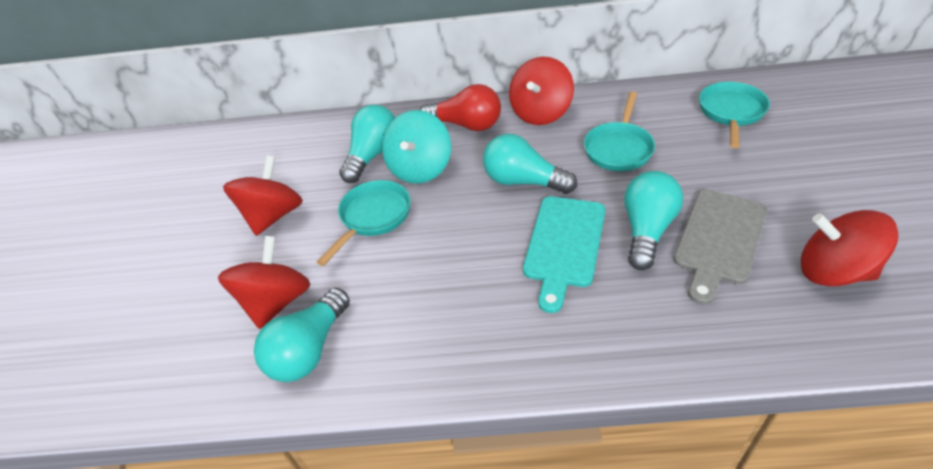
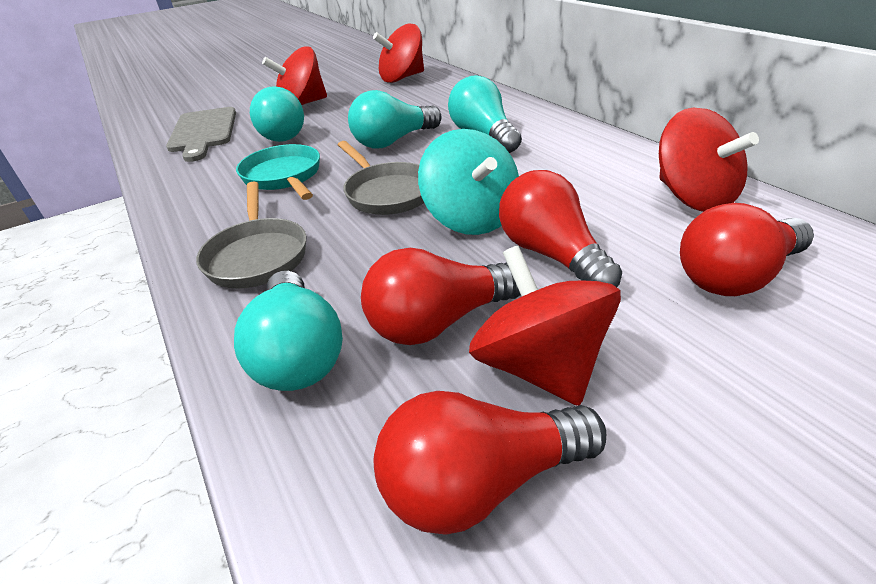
grey pan: none = 0 -> [196,181,306,289] [338,141,424,215] = 2
red light bulb: [420,84,501,131] = 1 -> [361,248,521,345] [374,391,606,535] [499,170,622,287] [680,203,814,296] = 4
turquoise cutting board: [523,196,606,313] = 1 -> none = 0
turquoise pan: [317,180,411,266] [584,91,655,171] [699,82,770,148] = 3 -> [236,144,320,200] = 1

